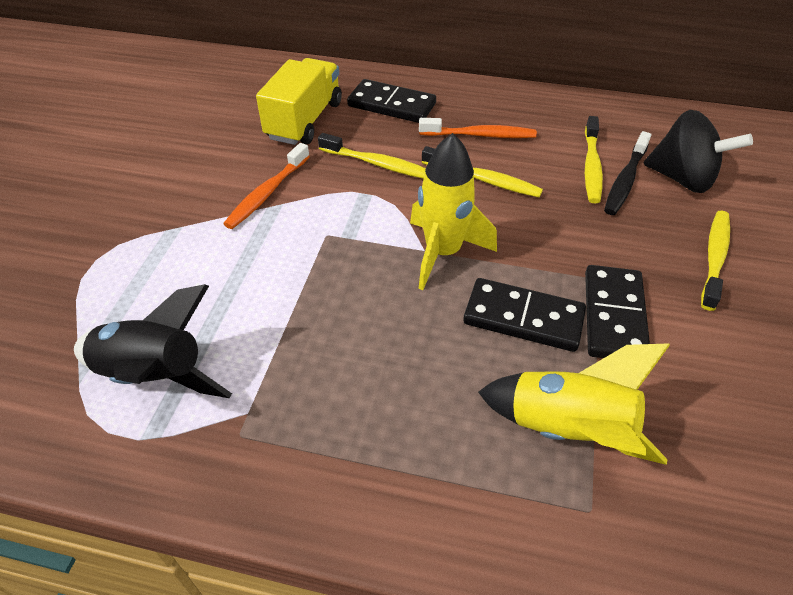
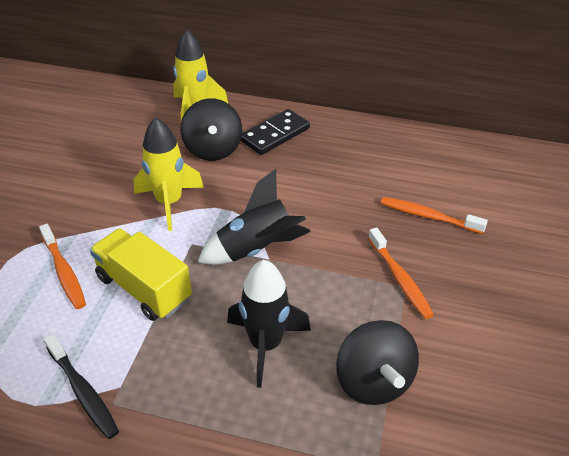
black domino: [347,79,436,123] [463,278,586,352] [585,265,650,358] = 3 -> [241,109,310,155] = 1
black rocket: [74,284,232,398] = 1 -> [198,169,311,265] [227,260,311,388] = 2
black spinning top: [643,110,753,193] = 1 -> [180,98,242,161] [336,320,419,405] = 2
orange toothbrush: [223,143,310,229] [419,118,537,138] = 2 -> [39,224,86,309] [368,227,434,319] [381,197,488,234] = 3
yellow toothbrush: [318,133,426,179] [422,146,543,197] [585,116,603,204] [701,211,730,311] = 4 -> none = 0

